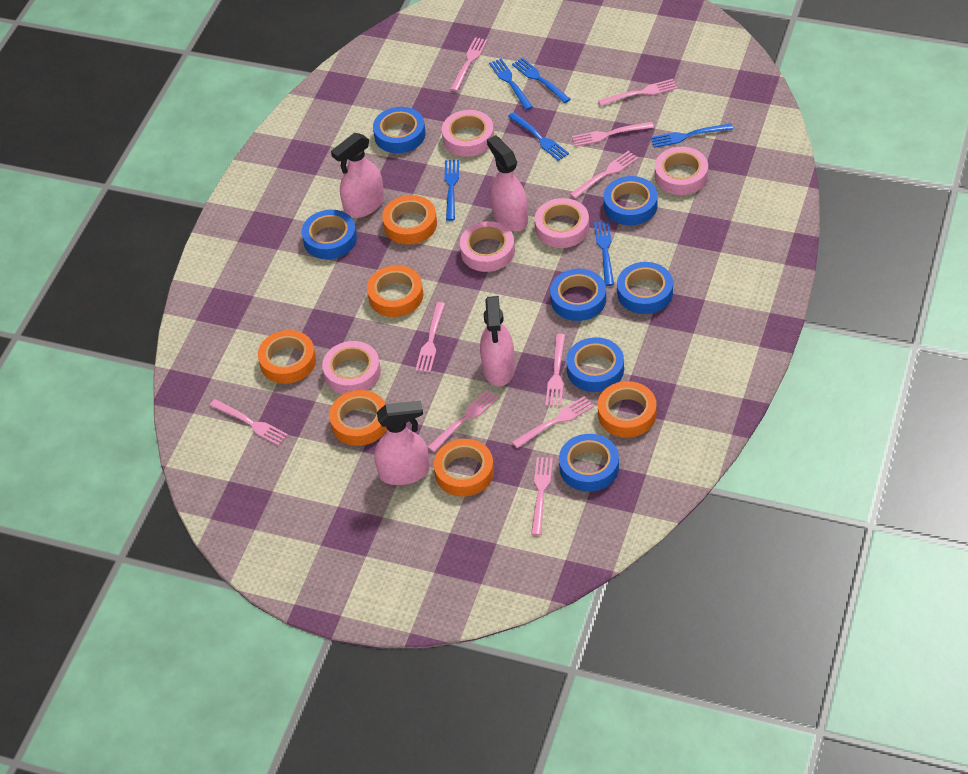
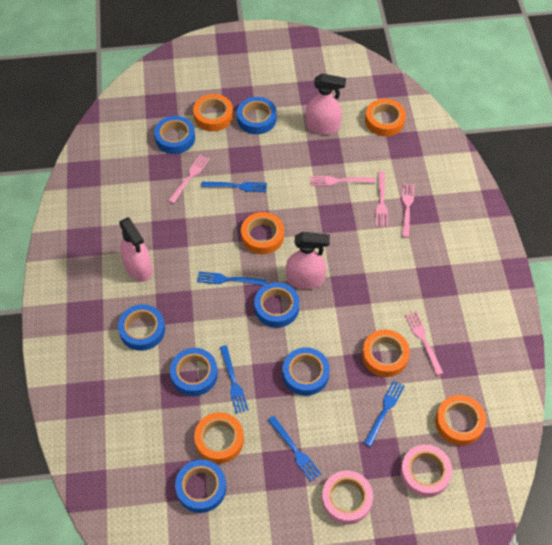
blue fork: [444,160,459,221] [489,58,533,110] [508,112,569,161] [512,58,570,103] [594,221,614,286] [651,124,733,148] = 6 -> [197,272,267,286] [201,182,267,192] [220,345,248,414] [268,416,321,482] [364,380,405,447] = 5
pink fork: [210,399,288,446] [415,302,445,373] [428,390,498,452] [450,37,488,91] [512,396,594,448] [531,457,553,536] [546,334,565,406] [570,151,638,199] [572,122,654,147] [598,79,678,106] = 10 -> [168,155,210,204] [310,176,375,186] [376,172,388,227] [402,183,415,238] [405,311,443,375] = 5
pink spray bottle: [331,133,384,218] [375,401,430,485] [480,296,515,386] [487,135,528,231] = 4 -> [119,217,153,282] [286,232,330,289] [306,73,346,135] = 3
pink tape: [322,341,381,394] [442,110,494,157] [460,221,515,272] [535,198,589,248] [655,147,708,195] = 5 -> [322,470,373,525] [400,445,452,497] = 2

